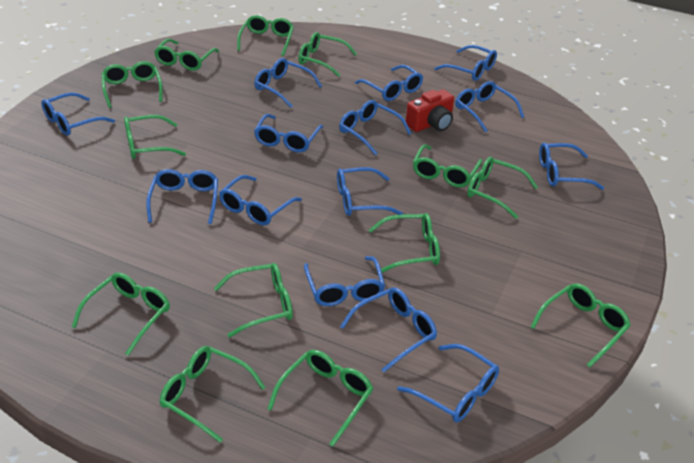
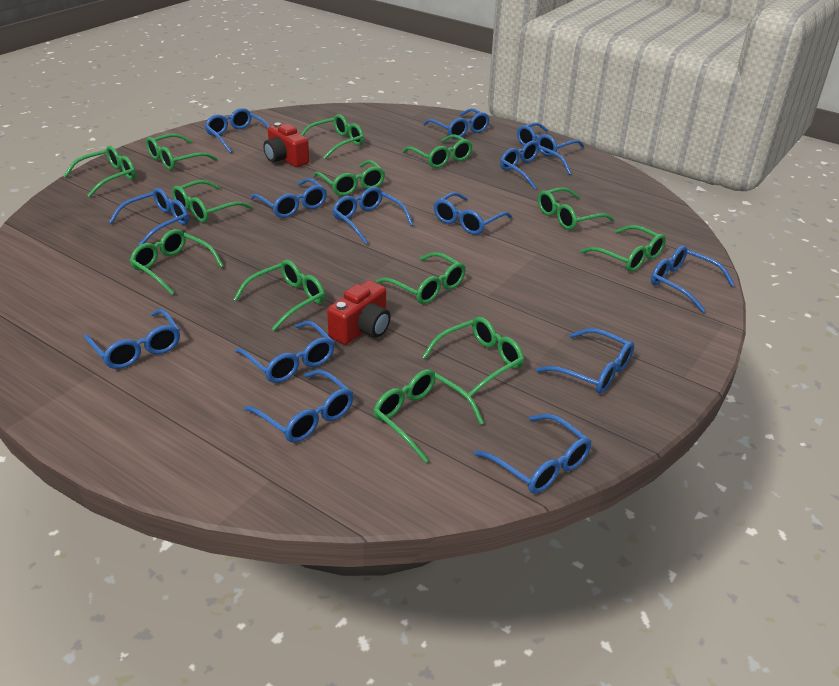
red camera: [406,90,454,132] = 1 -> [263,123,309,167] [327,280,391,345] = 2

